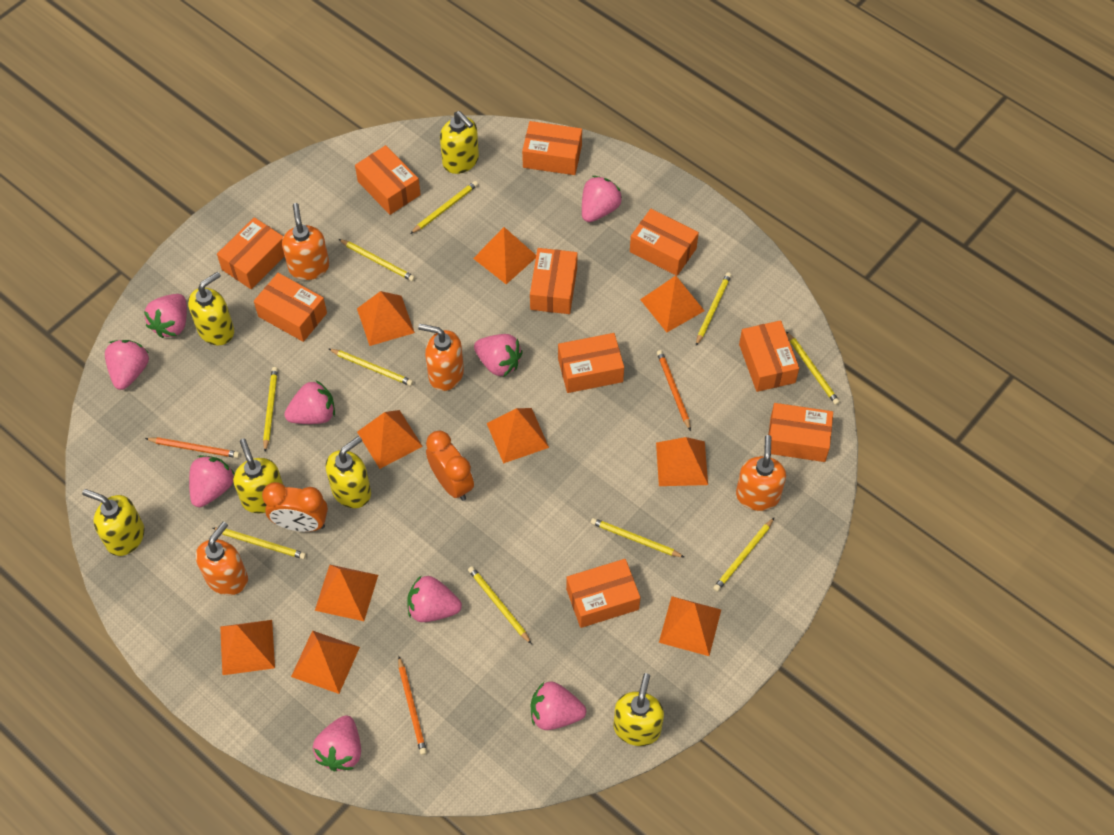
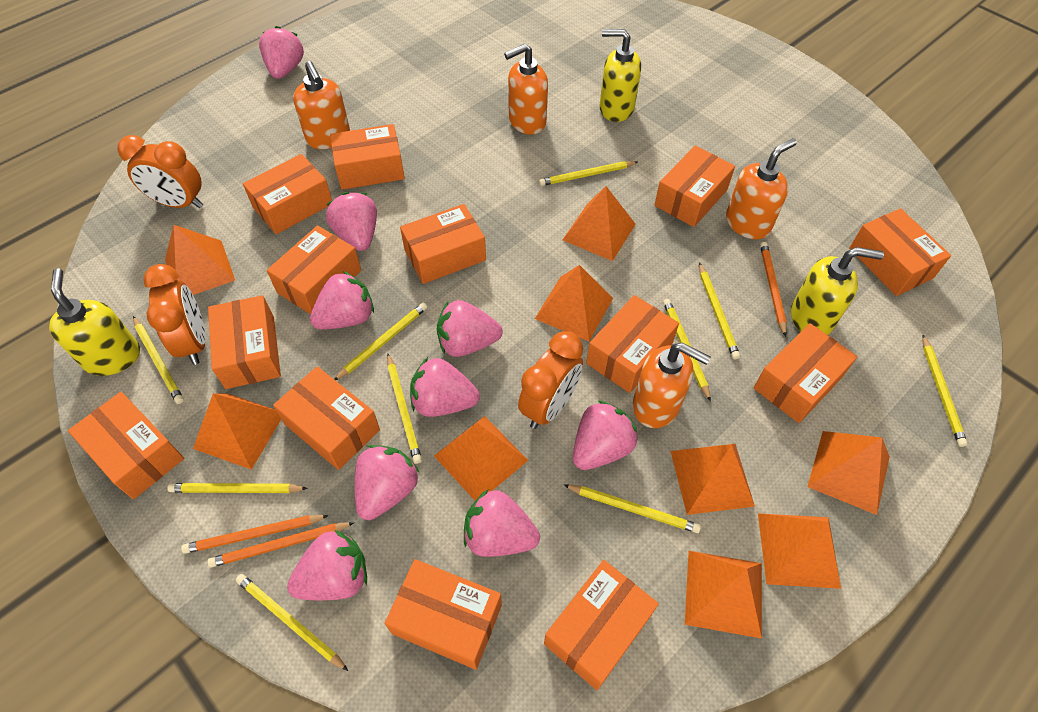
orange box: [217,217,285,289] [254,273,327,342] [355,145,421,215] [522,121,582,175] [530,248,578,314] [558,333,624,393] [566,559,640,628] [630,209,699,276] [739,320,799,392] [768,403,833,462] = 10 -> [68,392,184,499] [208,295,281,389] [243,154,332,234] [267,225,361,315] [273,366,380,470] [330,124,405,190] [385,559,502,670] [400,204,486,284] [544,560,659,690] [586,295,679,393] [655,146,735,227] [753,323,857,423] [849,208,951,296] = 13
orange clock: [262,482,328,532] [426,431,474,501] = 2 -> [117,135,203,208] [143,264,206,365] [518,331,583,429] = 3
orange pyramid: [220,620,275,675] [291,630,360,694] [315,565,378,621] [357,291,415,346] [357,410,423,469] [473,227,536,284] [487,408,549,464] [640,276,705,332] [656,437,708,486] [659,596,721,656] = 10 -> [165,225,235,295] [193,393,281,470] [434,416,528,501] [535,265,613,342] [563,186,636,261] [671,444,755,515] [685,551,762,639] [758,513,841,589] [807,431,890,515] = 9
yellow soap dispenser: [82,489,144,556] [188,272,234,345] [233,438,283,513] [326,436,371,508] [440,111,479,174] [613,673,664,746] = 6 -> [49,268,140,376] [600,29,641,122] [791,247,884,335] = 3

